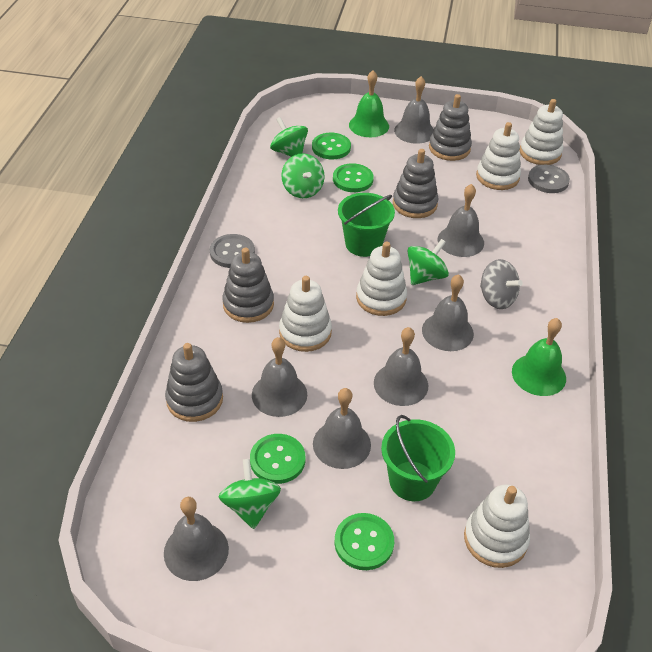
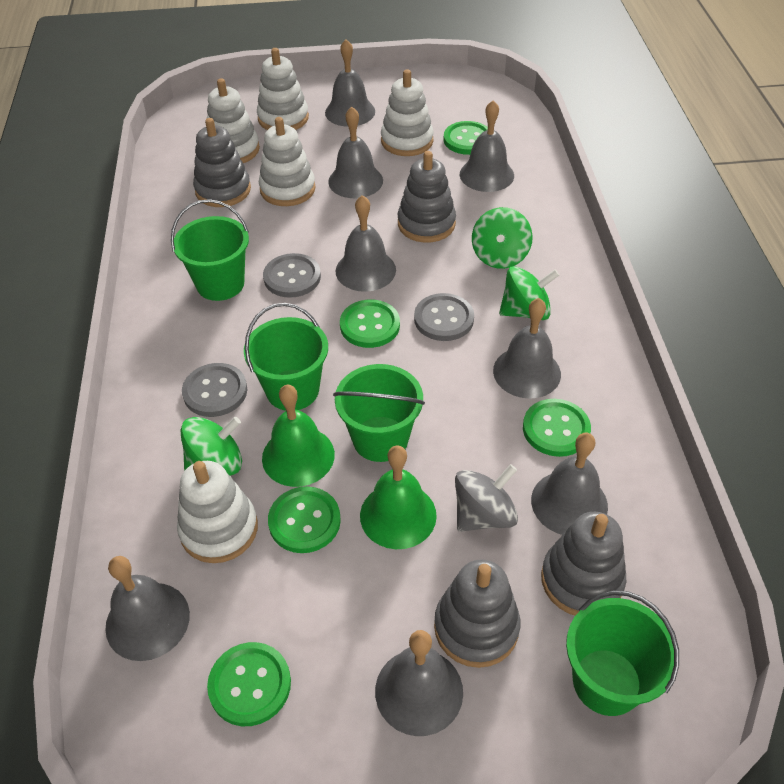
green bucket: [338,193,395,257] [381,415,455,501] = 2 -> [171,199,249,301] [244,303,328,411] [333,364,425,462] [566,590,679,716] = 4
green button: [250,434,306,484] [312,133,351,159] [333,163,374,192] [334,513,394,570] = 4 -> [207,642,291,726] [268,486,341,553] [340,300,400,348] [443,121,488,155] [523,399,591,457] = 5
green spinning top: [219,459,281,529] [270,117,308,157] [281,154,324,198] [408,239,449,285] = 4 -> [181,417,242,476] [472,207,533,269] [499,266,559,320] = 3
grey bell: [164,497,229,581] [252,337,307,417] [313,388,371,469] [374,327,428,406] [394,76,434,144] [422,274,474,351] [438,184,484,257] = 7 -> [105,556,190,661] [325,39,375,127] [328,107,383,198] [336,195,396,292] [375,630,463,736] [460,100,514,192] [493,298,561,399] [531,433,608,535] = 8
grey button: [210,234,255,268] [528,165,570,193] = 2 -> [182,363,247,417] [263,253,321,298] [414,293,474,341] = 3

